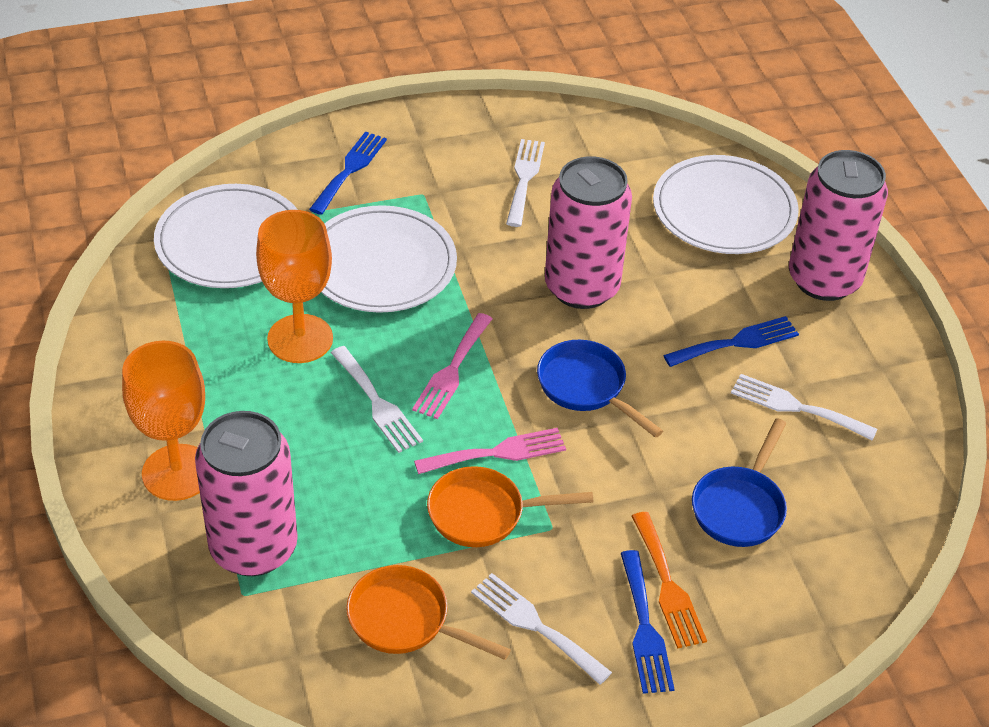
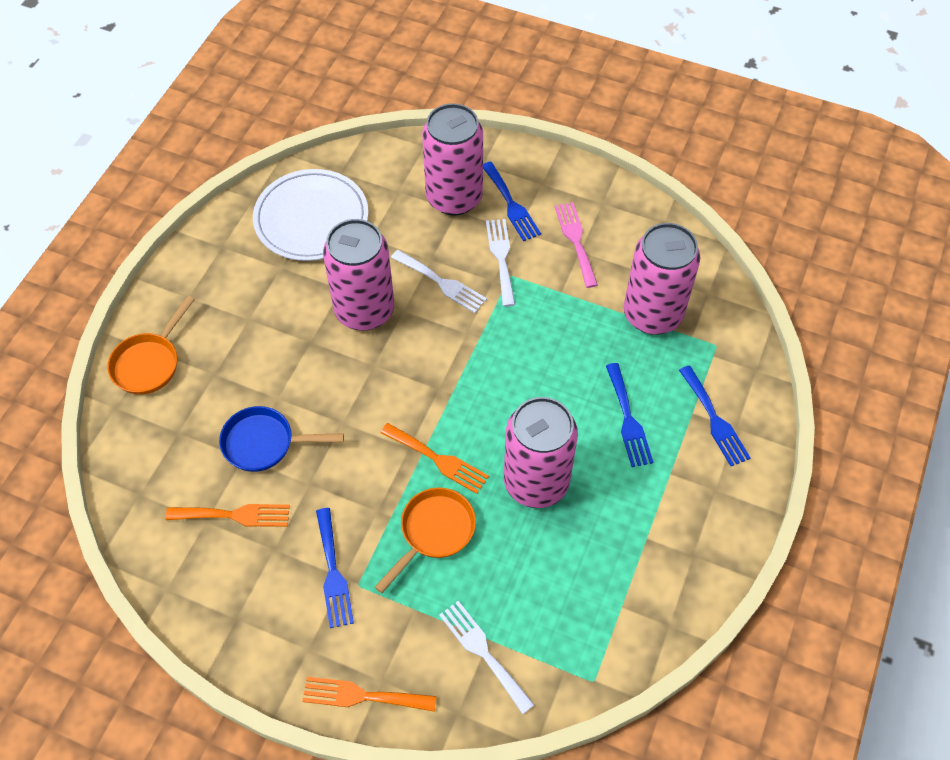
blue fork: [309,132,387,215] [621,550,675,694] [663,316,799,367] = 3 -> [316,508,354,628] [483,162,541,241] [606,363,654,467] [679,365,751,466] = 4
blue pan: [537,340,663,438] [692,418,787,547] = 2 -> [219,406,344,472] = 1
orange fork: [632,512,707,649] = 1 -> [165,504,290,527] [302,677,437,712] [380,423,489,494] = 3
orange goblet: [122,341,205,501] [256,210,333,363] = 2 -> none = 0
pink can: [195,411,298,576] [545,157,632,309] [789,150,888,301] = 3 -> [323,219,394,331] [422,103,483,215] [504,397,578,508] [624,223,700,334] = 4
pink fork: [412,313,492,419] [414,428,566,474] = 2 -> [554,202,598,288] = 1
white fork: [331,346,423,453] [471,573,612,685] [506,139,545,227] [731,374,878,441] = 4 -> [391,250,487,313] [439,601,534,714] [486,219,515,307] = 3
white plate: [154,184,298,288] [321,205,457,313] [653,155,799,254] = 3 -> [253,169,368,261] = 1

